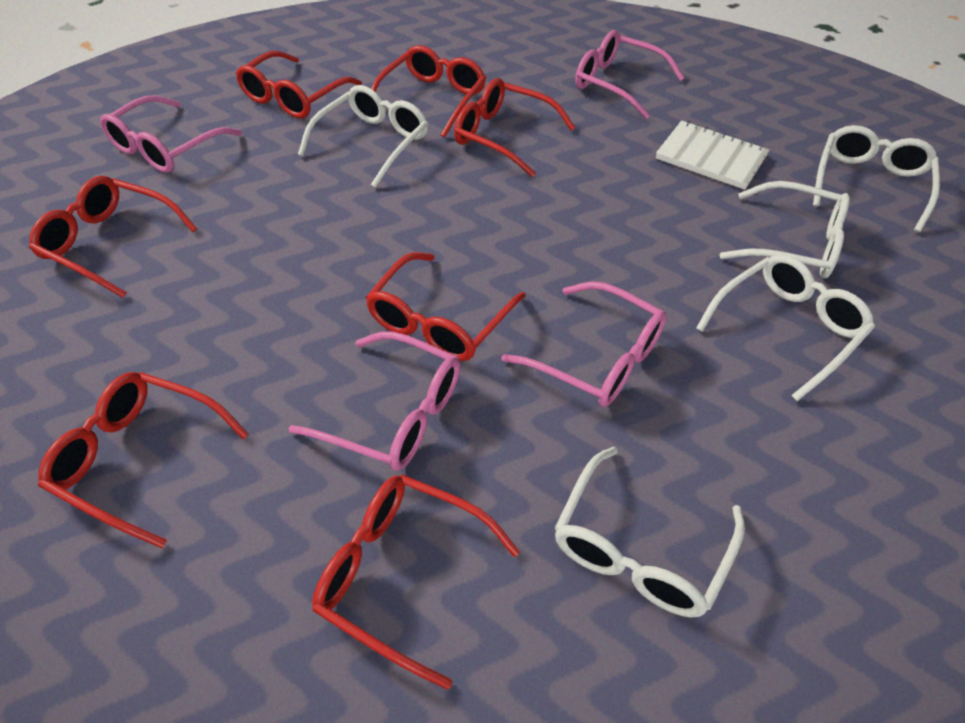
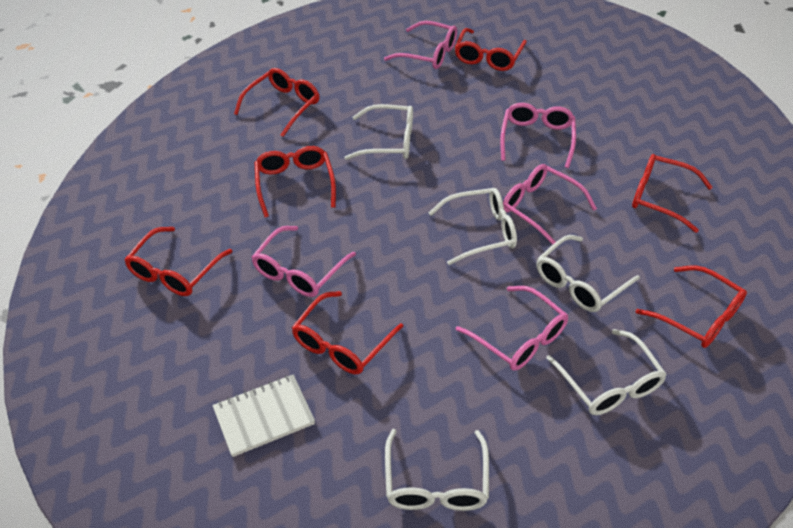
pink glasses: [100,95,242,173] [288,331,460,471] [501,281,667,407] [575,30,684,119] = 4 -> [252,226,356,297] [384,21,457,69] [456,286,568,371] [500,103,576,168] [503,164,597,248] = 5

